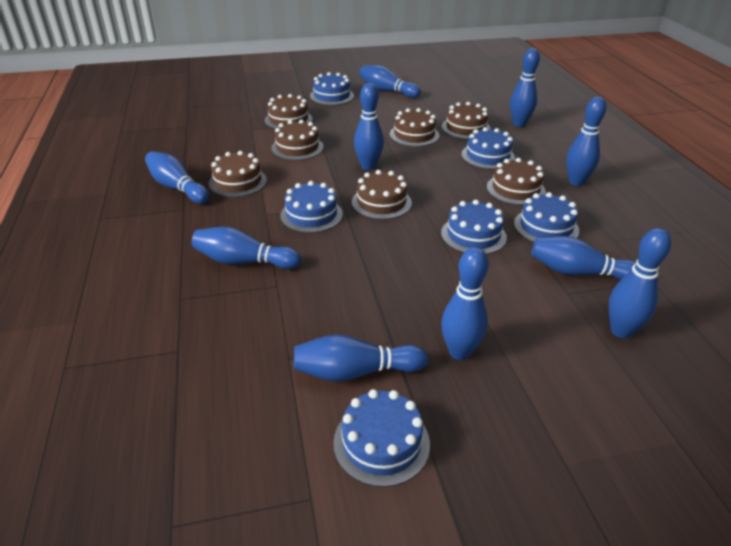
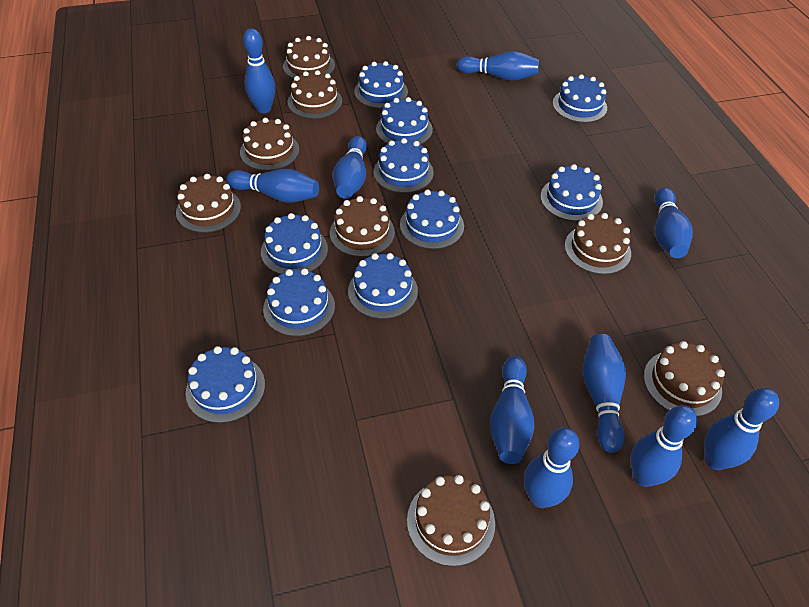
blue cake: [280,181,343,233] [310,72,354,105] [333,389,430,487] [441,200,507,254] [461,127,515,169] [514,192,579,242] = 6 -> [186,346,265,423] [261,213,328,274] [263,268,335,336] [348,253,418,319] [354,61,408,108] [374,138,434,193] [376,97,433,145] [400,190,464,249] [541,164,603,221] [553,74,607,123] = 10
brown cake: [209,151,267,197] [265,94,313,129] [271,119,324,160] [352,170,412,220] [390,108,440,147] [442,102,491,139] [487,158,546,205] = 7 -> [176,174,241,233] [240,118,299,171] [283,36,335,79] [287,70,342,119] [330,196,395,257] [407,475,495,566] [565,213,631,274] [644,341,725,416] = 8

